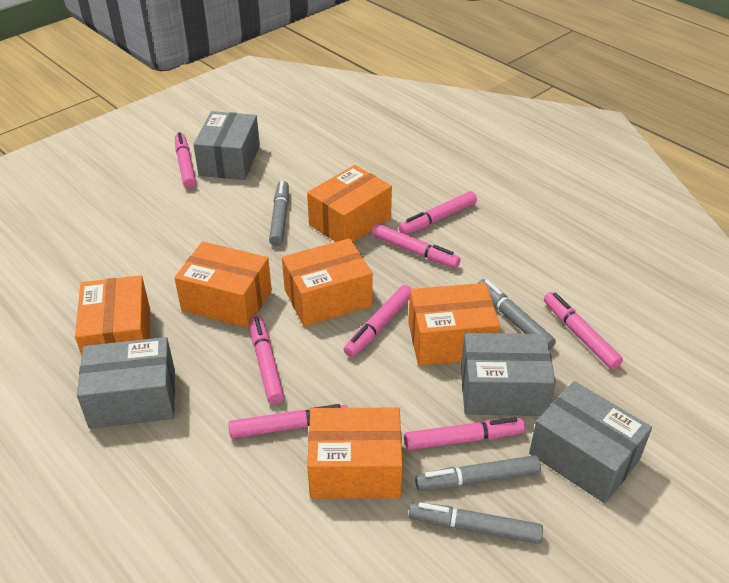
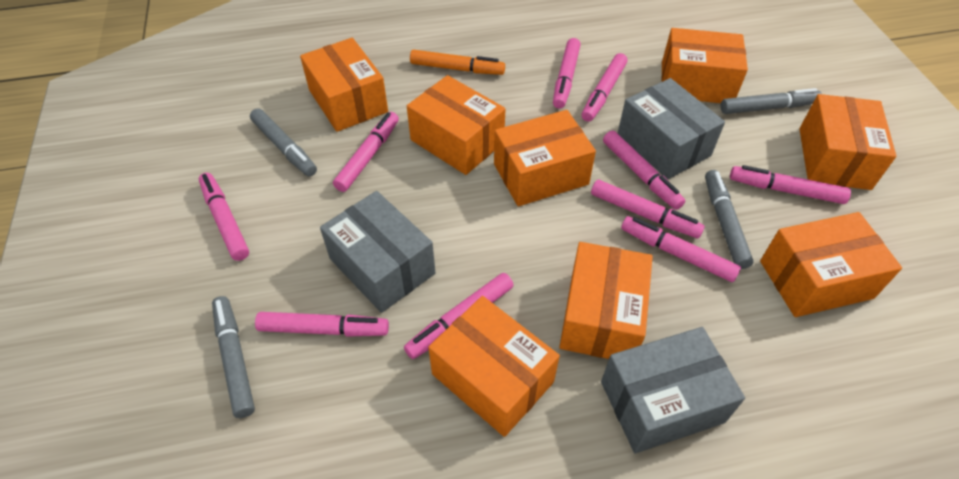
grey box: [77,337,175,429] [193,111,260,180] [461,333,556,416] [529,381,652,503] = 4 -> [320,191,435,313] [601,327,745,453] [617,78,725,179] = 3
orange box: [75,275,150,356] [174,242,272,328] [282,238,373,326] [307,165,392,243] [307,408,403,499] [408,283,500,366] = 6 -> [300,38,388,132] [407,75,505,175] [428,296,560,437] [494,110,596,206] [559,242,653,359] [662,28,748,103] [760,212,902,317] [799,94,896,190] = 8
orange marker: none = 0 -> [410,50,505,75] = 1
pink marker: [175,132,196,188] [228,404,348,438] [250,316,284,404] [344,285,411,357] [372,224,461,268] [399,191,477,235] [404,417,525,450] [544,292,623,369] = 8 -> [199,173,249,261] [255,312,389,337] [333,112,399,192] [404,273,514,359] [553,38,580,109] [582,53,628,122] [591,180,705,238] [603,131,685,210] [621,216,741,282] [730,165,851,204] = 10

